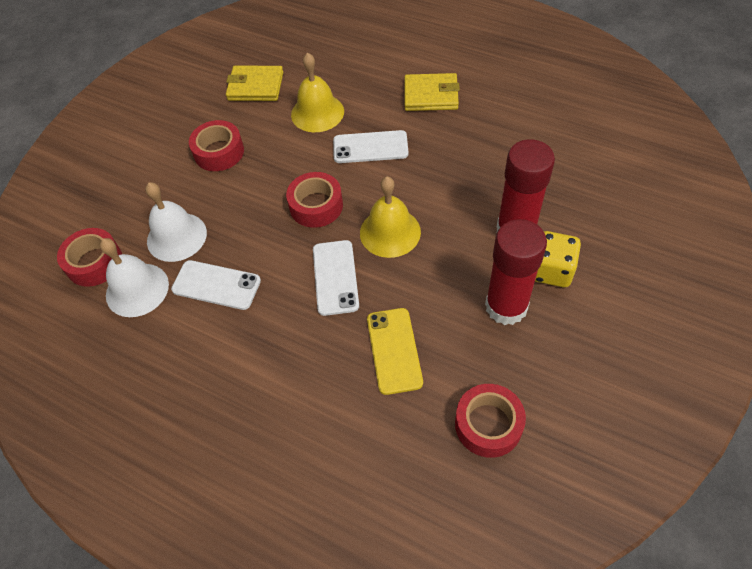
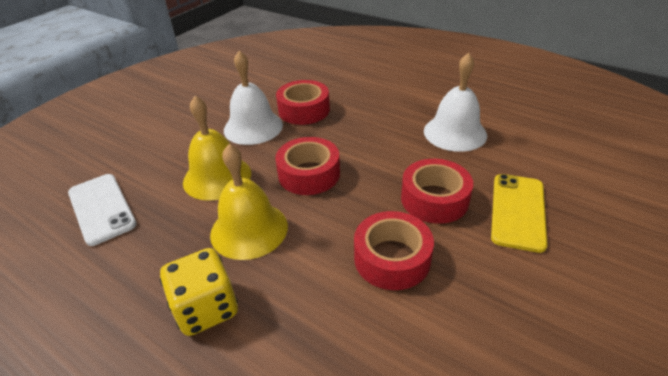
red glue stick: [485,219,547,325] [497,139,555,232] = 2 -> none = 0
white phone: [171,260,261,310] [313,240,359,316] [333,130,409,163] = 3 -> [68,174,137,246] = 1
yellow wallet: [226,66,283,101] [405,73,460,111] = 2 -> none = 0

